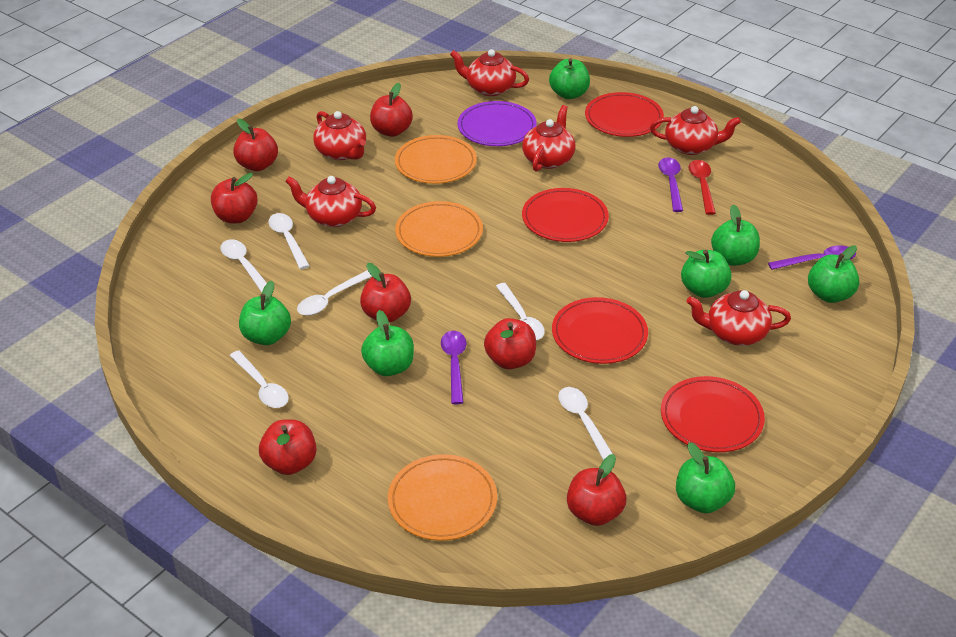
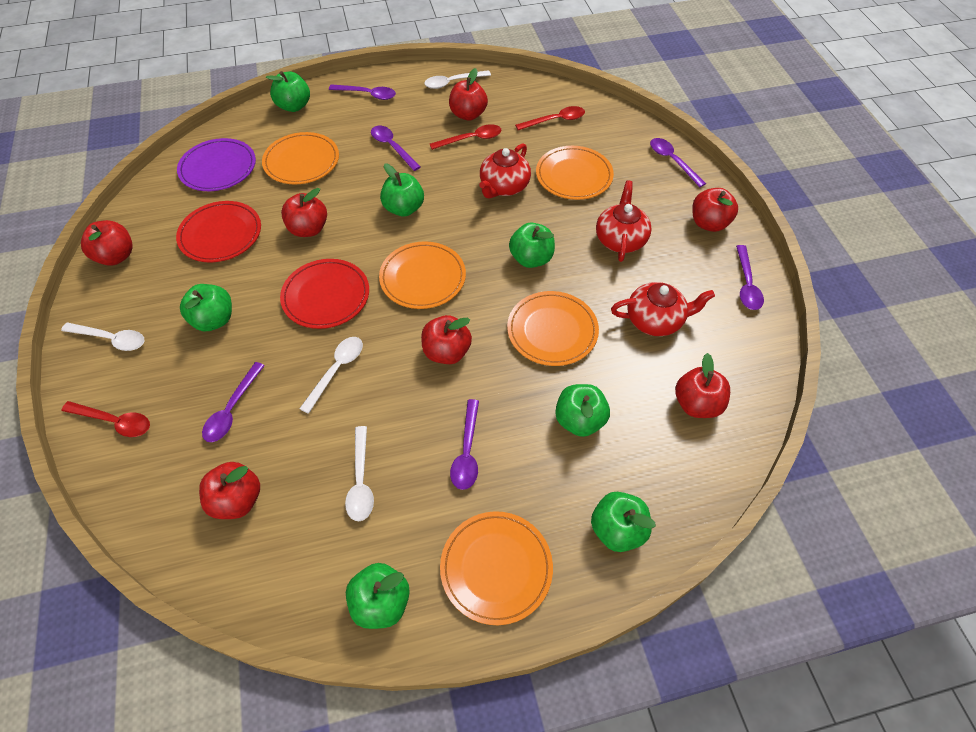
orange plate: [388,454,497,541] [395,135,477,184] [395,201,483,257] = 3 -> [262,132,339,185] [379,241,466,309] [440,511,553,625] [507,291,599,366] [536,146,614,200] = 5
purple spoon: [441,331,467,404] [658,157,683,212] [768,245,856,270] = 3 -> [202,362,265,442] [329,84,396,100] [371,126,421,171] [450,399,479,490] [650,138,706,187] [736,245,764,310] = 6
red plate: [522,188,609,242] [552,297,648,364] [585,92,664,137] [661,376,765,452] = 4 -> [176,201,261,262] [280,259,369,329] = 2
red spoon: [689,160,716,215] = 1 -> [61,401,150,437] [430,124,502,150] [515,106,585,130] = 3
red teapot: [285,176,376,227] [313,111,366,160] [450,49,529,96] [522,105,575,172] [650,106,741,155] [687,290,791,346] = 6 -> [479,143,531,199] [596,181,652,262] [611,282,715,336] = 3
white spoon: [220,239,267,292] [230,350,289,408] [268,213,310,269] [297,270,372,316] [496,283,545,340] [558,387,613,460] = 6 -> [61,323,145,351] [299,337,363,414] [345,426,374,521] [424,70,491,89] = 4

